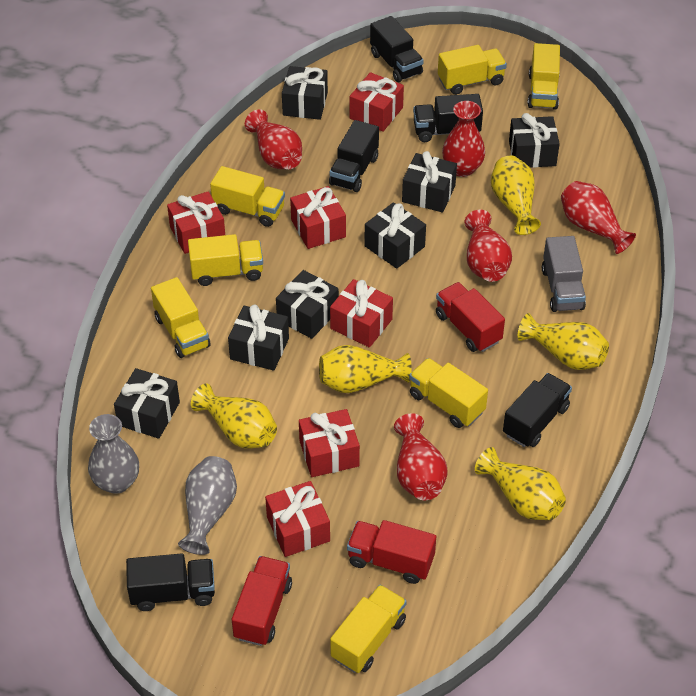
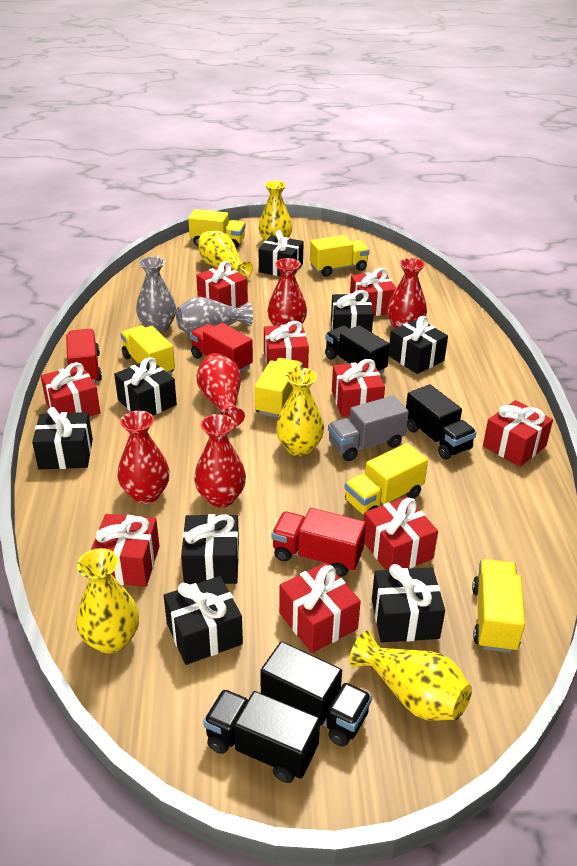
black gift: [114,368,180,439] [228,304,289,371] [276,270,339,339] [282,66,328,120] [364,202,426,269] [402,151,457,213] [509,113,560,168] = 7 -> [32,407,93,469] [114,357,177,415] [164,576,243,665] [181,514,239,584] [259,230,304,276] [331,290,373,332] [372,564,445,642] [389,316,448,374] = 8
black truck: [126,553,215,611] [329,120,379,192] [370,16,424,82] [413,94,483,142] [503,373,572,447] = 5 -> [203,689,320,783] [260,641,372,746] [325,325,390,373] [406,384,477,459] = 4
red gift: [167,191,225,254] [265,481,330,557] [290,186,346,249] [299,409,360,477] [330,279,393,347] [350,72,404,132] = 6 -> [41,362,100,417] [91,514,160,587] [196,261,248,308] [264,321,309,368] [279,563,361,653] [332,359,385,417] [350,268,396,316] [364,497,438,570] [483,400,553,467] = 9
yellow truck: [151,277,211,358] [188,234,263,286] [210,166,285,227] [330,585,407,673] [409,358,488,428] [438,45,507,95] [527,43,560,110] = 7 -> [121,325,175,374] [188,209,245,249] [255,358,303,418] [310,235,369,277] [344,443,428,515] [472,559,525,653] = 6

